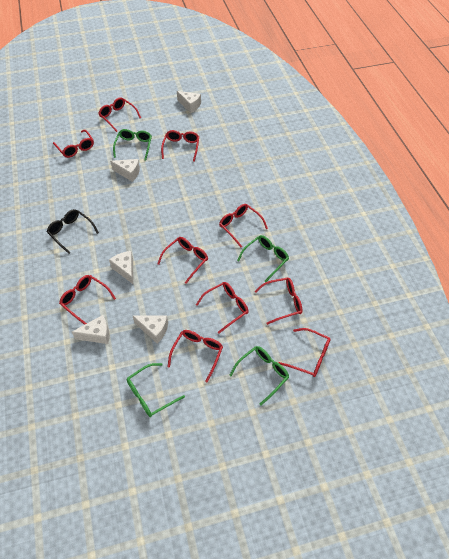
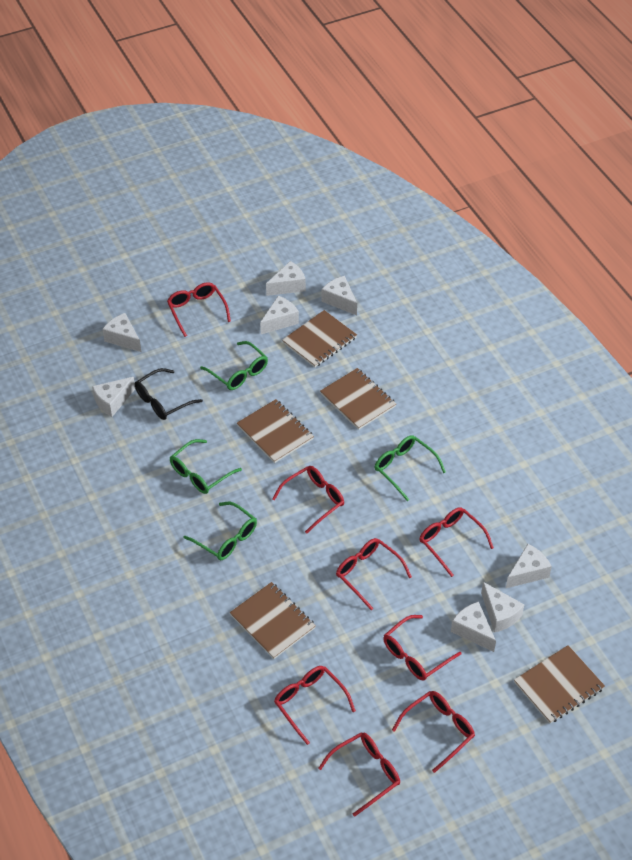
brown notebook: none = 0 -> [230,582,316,659] [237,399,314,463] [282,310,357,367] [320,368,396,430] [514,645,605,723] = 5
red glasses: [53,130,94,158] [59,275,116,325] [98,97,141,132] [157,237,208,284] [161,130,199,162] [168,330,223,383] [196,282,249,334] [219,204,268,247] [255,277,303,325] [278,328,331,377] = 10 -> [167,282,231,337] [272,466,344,533] [274,666,356,745] [318,732,400,817] [336,538,412,610] [383,615,461,681] [392,691,475,773] [419,507,494,577] = 8
white cheese: [72,315,110,344] [109,251,133,284] [110,159,140,182] [133,315,168,344] [177,91,201,113] = 5 -> [92,377,135,417] [102,313,141,352] [260,296,299,334] [266,261,306,296] [322,276,357,315] [451,602,496,652] [481,582,524,633] [506,544,552,588] = 8

